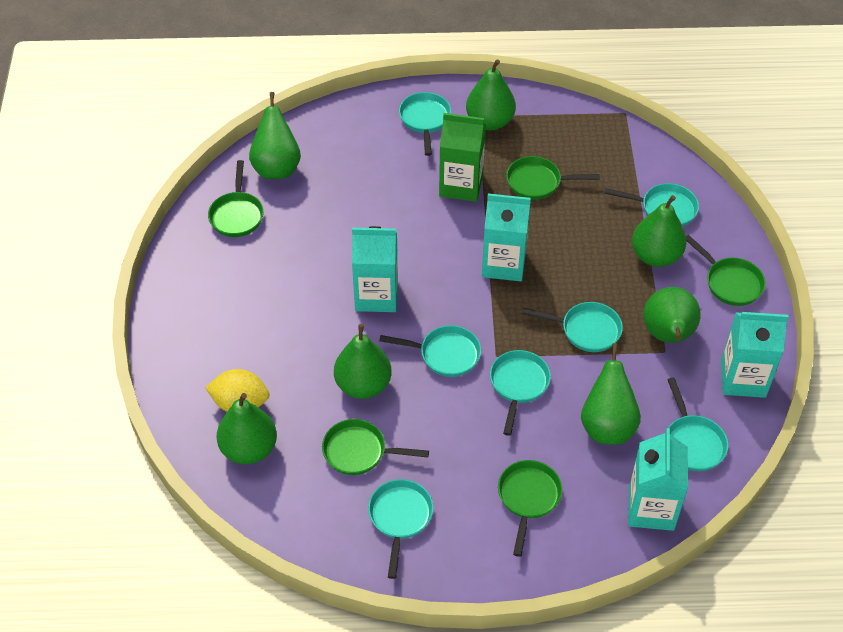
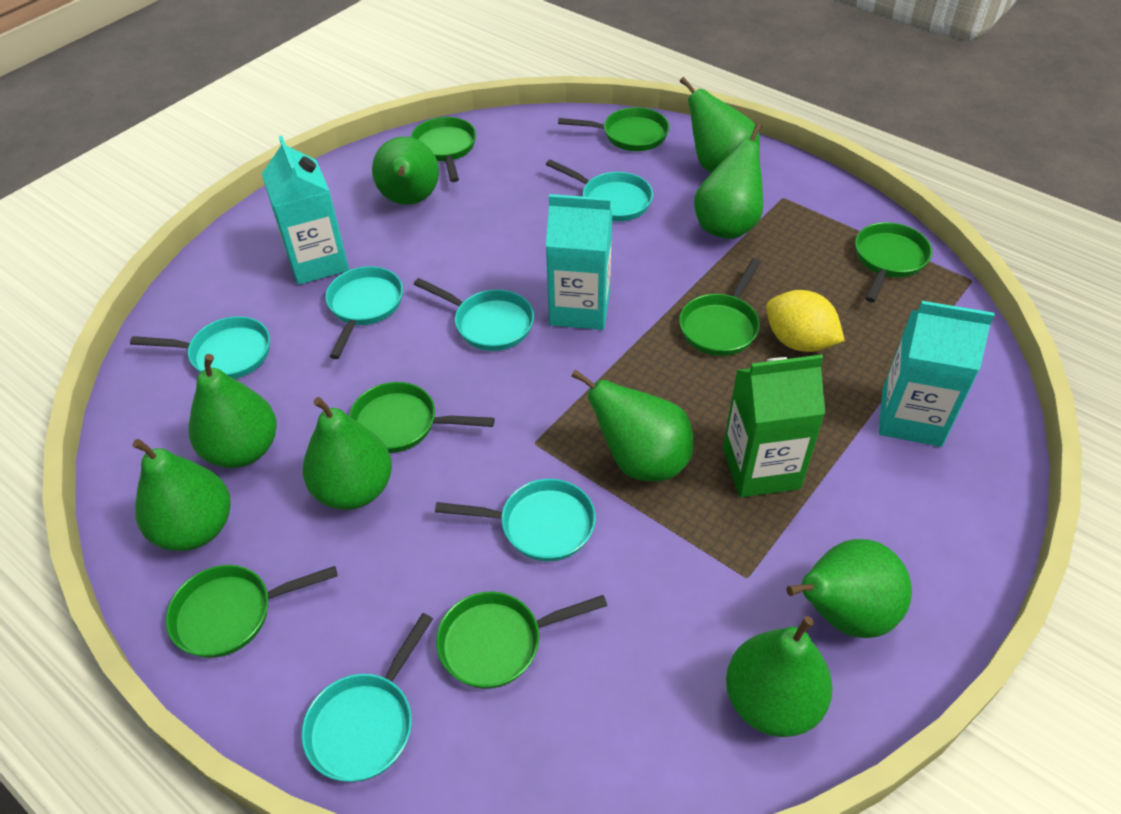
green pan: [208,160,264,237] [322,419,429,475] [498,460,562,557] [506,156,600,200] [686,235,766,306] = 5 -> [166,565,338,658] [349,382,495,453] [411,117,476,182] [436,592,607,689] [558,107,670,151] [679,258,761,356] [855,222,932,302] = 7
green pear: [217,393,277,464] [249,92,301,179] [334,324,392,399] [466,59,516,130] [581,343,641,445] [632,195,686,267] [643,287,701,343] = 7 -> [132,439,231,551] [189,354,277,468] [303,397,392,510] [372,137,439,205] [571,369,694,481] [680,77,760,173] [694,124,763,239] [726,616,833,737] [786,539,912,638] = 9
turquoise carton: [352,226,398,312] [482,193,531,281] [628,428,688,531] [721,312,789,398] = 4 -> [262,136,349,285] [546,194,612,330] [879,301,994,447] = 3
turquoise pan: [368,479,433,579] [379,325,481,377] [399,92,451,156] [490,350,551,436] [522,302,623,352] [605,183,699,227] [667,377,728,471] = 7 -> [130,316,270,379] [302,613,433,782] [326,266,403,359] [414,278,534,351] [435,479,596,561] [546,159,653,222] = 6

